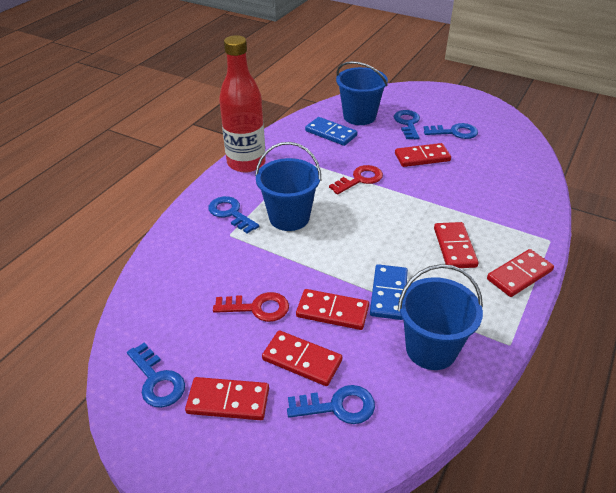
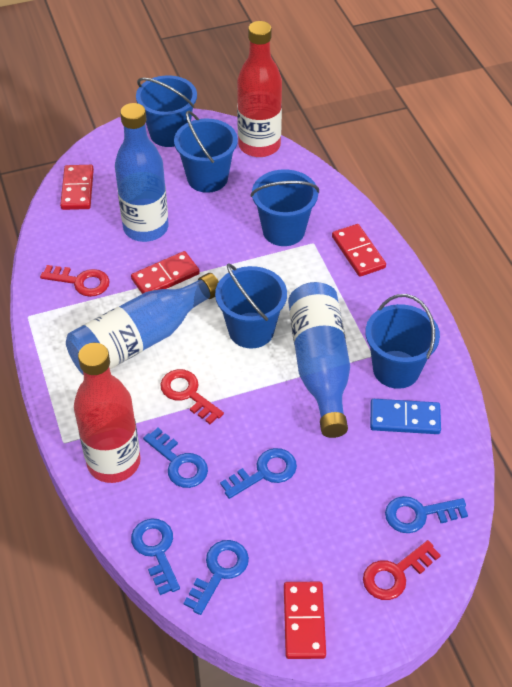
blue bottle: none = 0 -> [66,273,219,375] [115,103,168,242] [288,282,350,438] = 3
blue bucket: [255,142,321,231] [336,61,388,125] [398,264,483,370] = 3 -> [136,75,197,147] [174,110,238,193] [215,264,287,348] [250,169,319,246] [365,294,440,389] = 5
blue domino: [305,117,357,146] [370,264,408,320] = 2 -> [370,399,441,434] = 1
red bottle: [219,35,266,172] = 1 -> [74,343,141,483] [237,21,282,157] = 2
red domino: [185,377,269,420] [262,330,342,386] [296,289,369,330] [395,143,451,167] [434,222,479,268] [487,249,554,297] = 6 -> [60,165,94,210] [131,251,200,294] [284,582,326,659] [332,224,386,277] = 4
red key: [213,292,289,322] [329,165,383,194] = 2 -> [40,265,110,297] [160,369,224,424] [363,540,441,600] = 3

